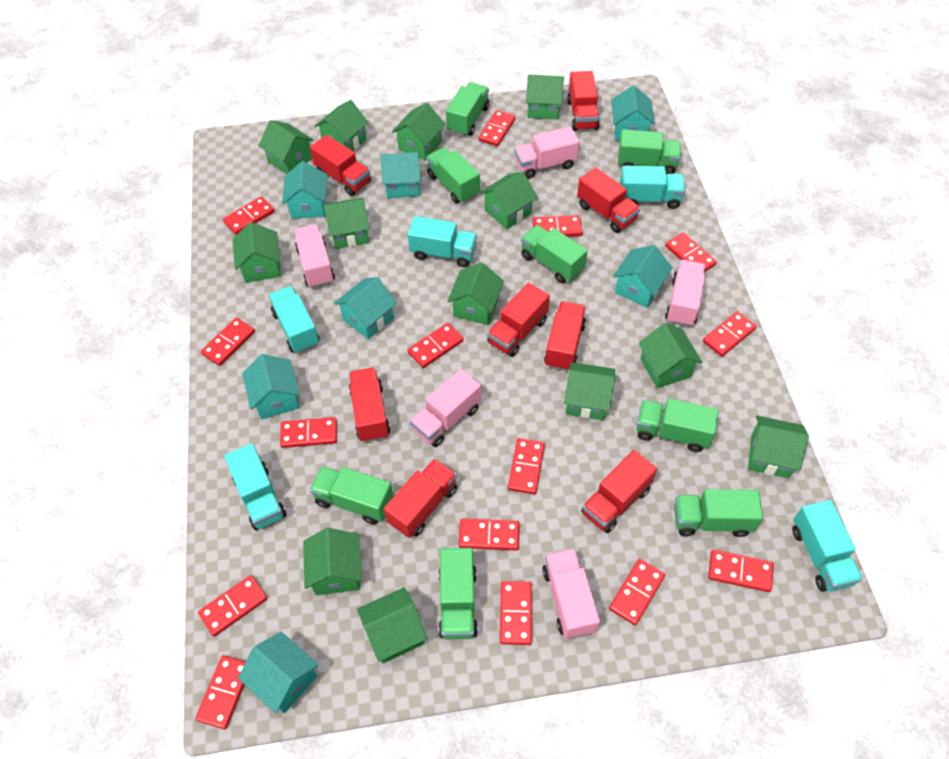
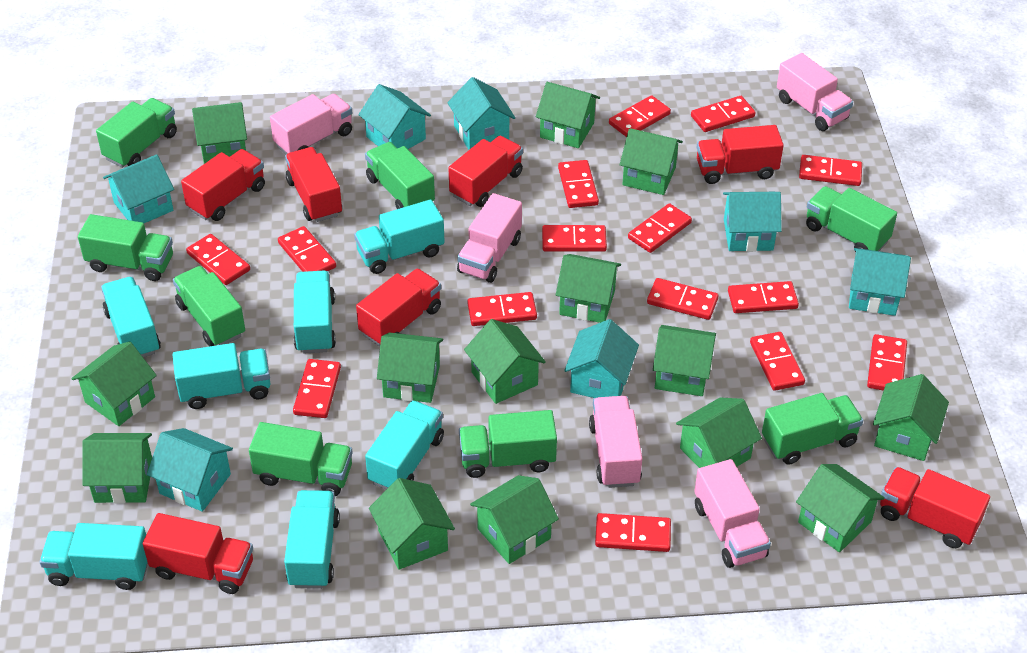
green house: [232,222,281,283] [258,120,313,174] [303,528,362,595] [315,100,369,151] [324,198,369,249] [357,587,427,664] [392,103,445,160] [447,262,504,325] [480,171,537,229] [526,74,564,120] [564,362,615,420] [639,323,703,388] [748,416,809,478] = 13 -> [72,341,157,426] [82,433,152,504] [192,102,247,164] [369,478,455,570] [377,333,443,403] [464,319,546,404] [470,475,559,564] [536,82,600,148] [556,254,621,323] [620,128,683,195] [653,325,716,396] [676,397,762,468] [796,464,885,552] [873,374,949,461] = 14
red truck: [310,135,371,196] [349,367,391,442] [384,458,457,538] [487,283,550,357] [544,301,586,371] [567,71,600,131] [577,167,640,233] [581,450,657,533] = 8 -> [143,513,253,594] [181,149,265,221] [285,147,342,222] [356,268,441,347] [449,136,523,207] [697,125,784,184] [880,467,990,548] = 7
turquoise truck: [224,443,287,530] [268,286,320,353] [408,216,477,267] [620,166,685,209] [792,500,863,592] = 5 -> [40,523,148,590] [101,277,161,357] [172,343,271,409] [284,490,340,589] [294,271,336,353] [354,199,445,274] [365,400,444,490] = 7

